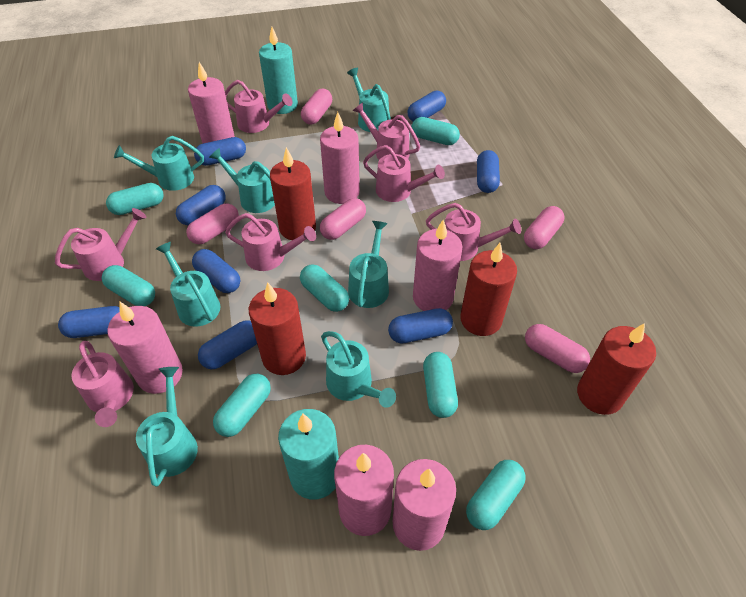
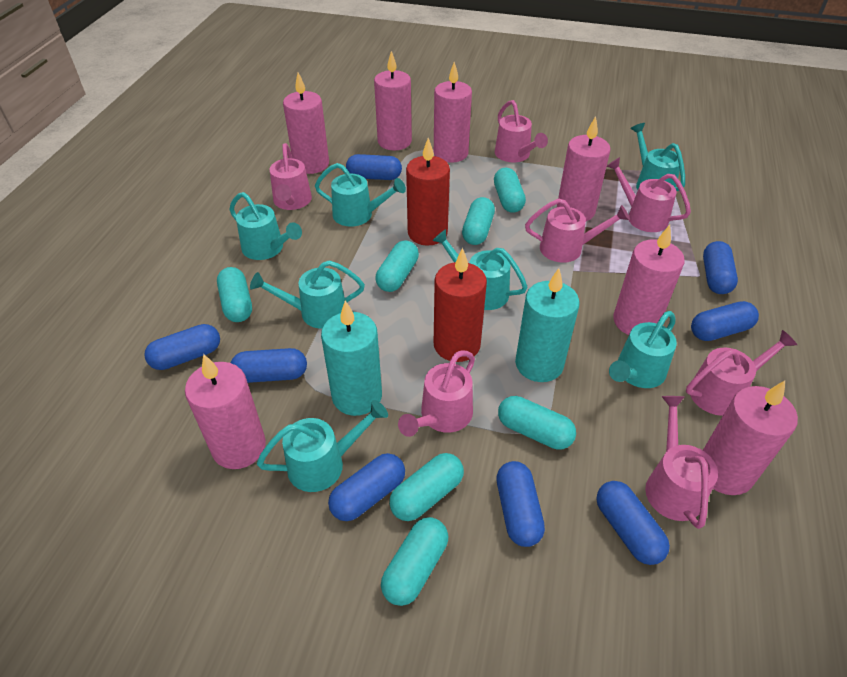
pink candle: [107,302,183,394] [188,62,235,144] [320,112,360,204] [334,445,394,536] [393,459,456,551] [413,220,463,311] = 6 -> [185,354,266,469] [283,72,329,174] [374,51,412,150] [434,62,472,163] [557,116,610,221] [613,225,685,335] [703,381,798,495] = 7
pink capsule: [186,203,239,244] [301,89,332,125] [320,198,366,240] [524,206,564,249] [525,324,590,373] = 5 -> none = 0
red candle: [249,282,306,375] [270,147,316,240] [460,243,517,336] [577,323,656,415] = 4 -> [406,138,450,246] [434,248,487,362] = 2

